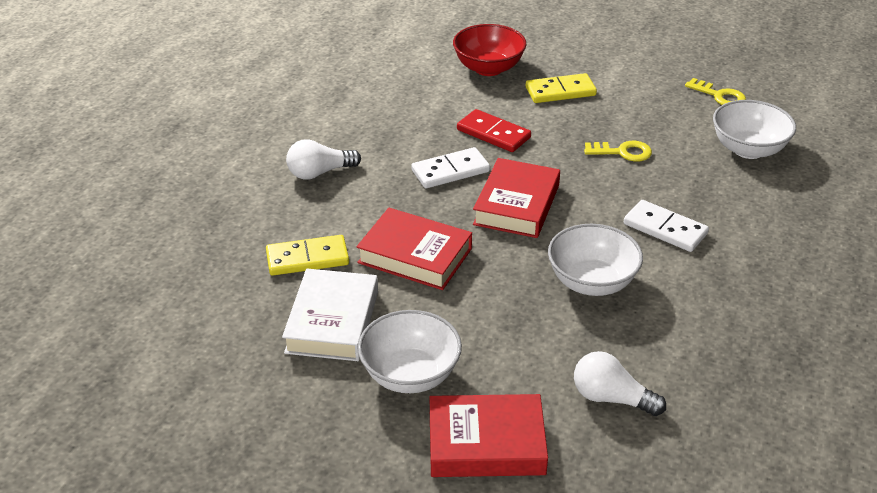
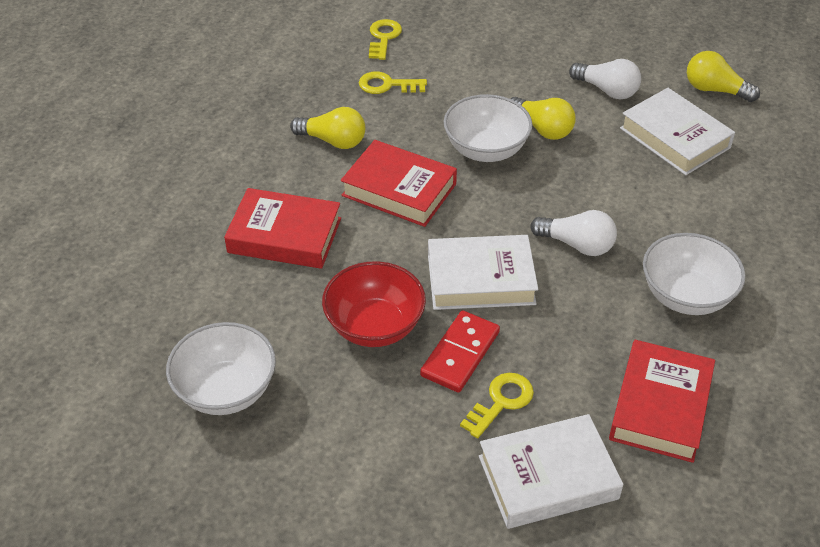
white book: [282,269,378,361] = 1 -> [428,235,538,310] [479,414,623,529] [620,88,735,175] = 3
white domino: [411,147,490,188] [624,200,709,252] = 2 -> none = 0
yellow domino: [266,235,349,276] [526,73,597,103] = 2 -> none = 0
yellow key: [584,141,652,162] [685,78,746,105] = 2 -> [359,71,427,94] [369,19,402,60] [460,373,534,439] = 3
yellow light bulb: none = 0 -> [290,107,365,149] [511,97,576,140] [687,51,760,102] = 3

